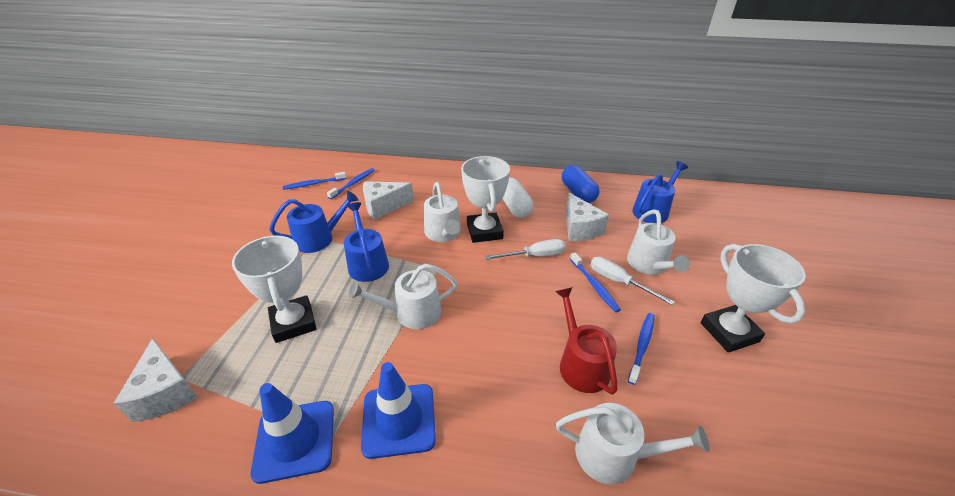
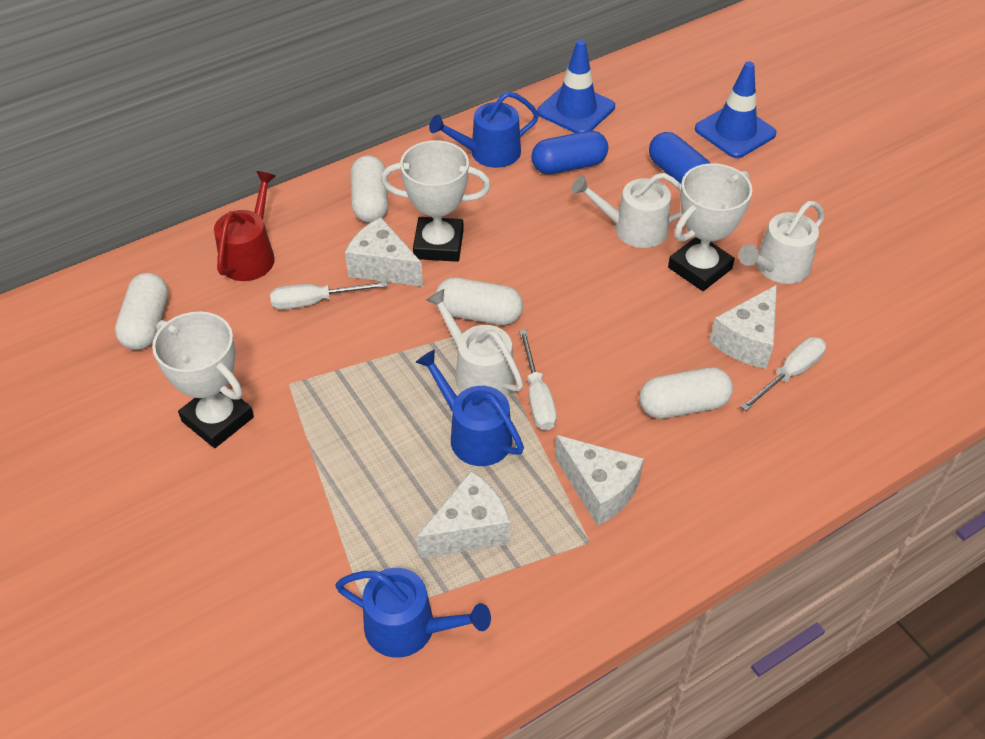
blue capsule: [562,165,600,203] = 1 -> [531,131,608,174] [649,132,710,184] = 2
blue toothbrush: [282,172,346,190] [327,168,375,199] [570,252,621,312] [628,313,655,385] = 4 -> none = 0
white capsule: [502,178,534,218] = 1 -> [115,273,168,350] [350,155,388,223] [436,278,523,325] [639,367,733,419] = 4
white cheese: [113,338,198,422] [363,181,414,220] [565,192,609,241] = 3 -> [345,217,423,287] [416,471,511,558] [555,435,644,526] [709,285,777,369] = 4
white screwdriver: [485,239,566,260] [591,257,675,305] = 2 -> [270,281,388,310] [519,330,557,430] [741,337,826,411] = 3
white watering can: [349,263,458,329] [424,182,461,242] [556,403,710,485] [627,210,690,275] = 4 -> [426,289,523,396] [571,173,682,248] [739,201,825,284] = 3

